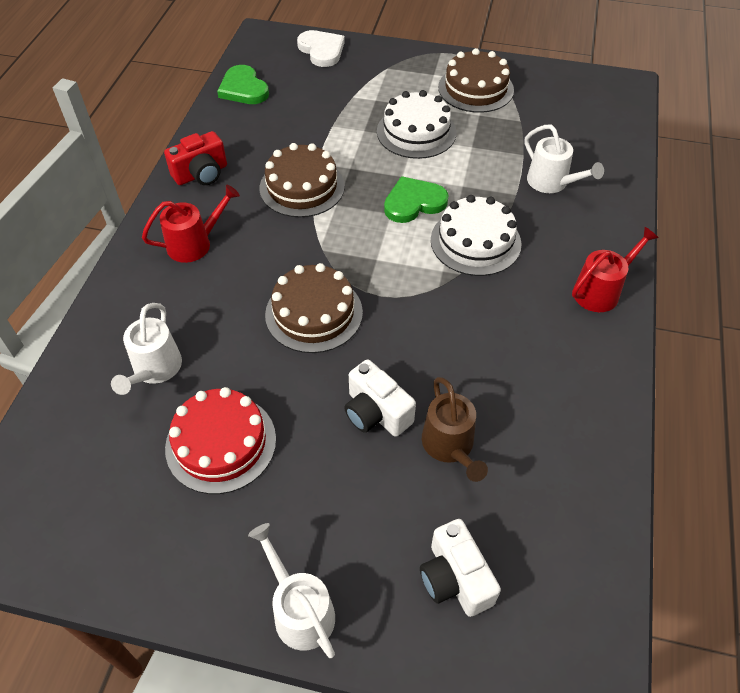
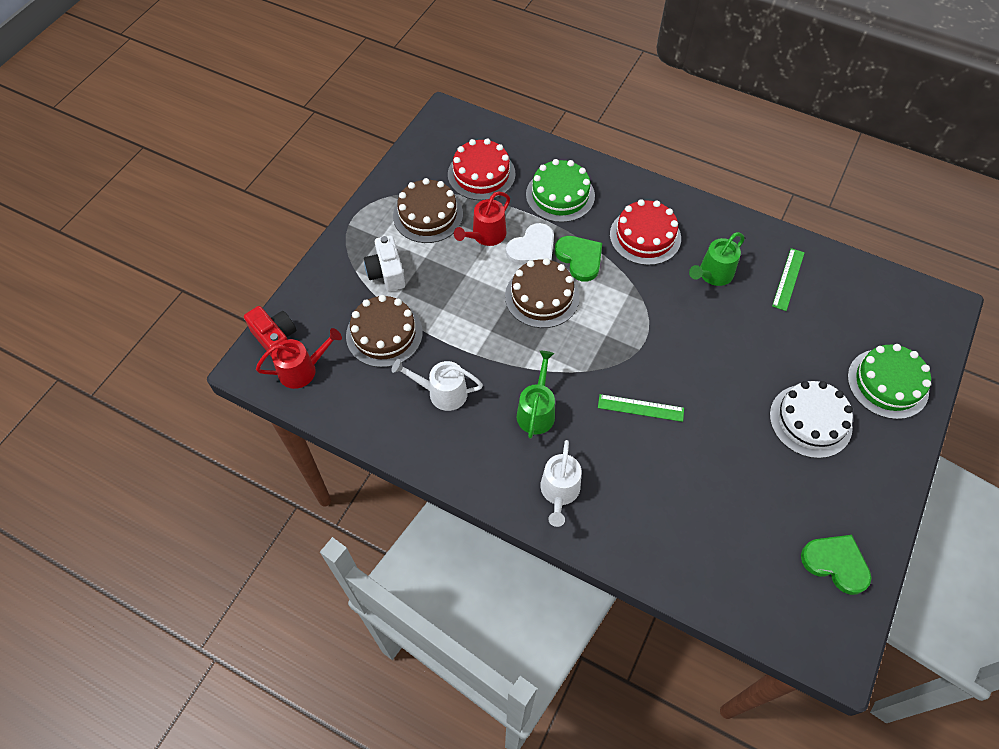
brown watering can: [422,377,488,482] = 1 -> none = 0
green cake: none = 0 -> [526,159,595,222] [847,344,931,419] = 2
green ruler: none = 0 -> [598,394,684,422] [772,248,805,311] = 2
green watering can: none = 0 -> [517,351,555,438] [689,232,745,286] = 2
red cake: [165,387,276,494] = 1 -> [448,139,516,201] [610,199,681,265] = 2
white cake: [377,90,456,159] [431,195,522,276] = 2 -> [770,381,853,458] = 1
white camera: [344,359,416,437] [420,519,501,617] = 2 -> [364,235,405,291] = 1
white watering can: [111,303,182,395] [248,523,335,658] [525,125,604,193] = 3 -> [391,359,483,411] [540,440,581,527] = 2

